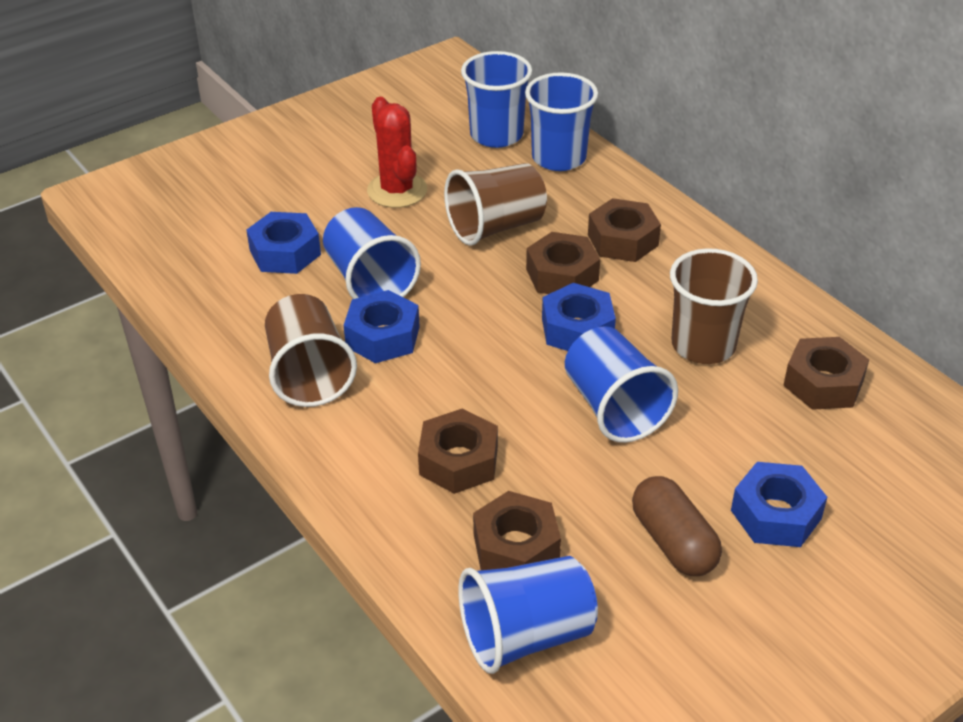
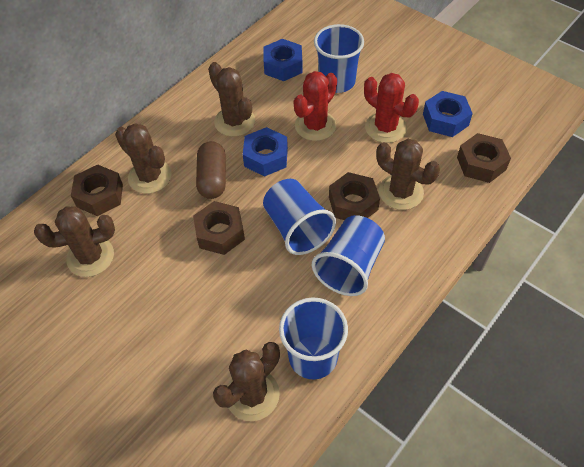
blue cup: [323,207,421,299] [458,556,598,674] [461,51,532,148] [525,72,598,171] [565,326,678,443] = 5 -> [263,179,336,255] [279,297,348,380] [312,215,385,296] [314,24,364,93] = 4
blue nut: [246,212,321,274] [344,290,420,363] [542,283,616,351] [731,462,827,547] = 4 -> [243,127,288,177] [264,39,303,81] [423,91,473,137] = 3
brown cactus: none = 0 -> [34,206,115,277] [115,123,172,194] [208,62,255,137] [213,342,280,421] [377,139,440,210] = 5
brown cup: [265,294,357,407] [444,163,547,246] [670,248,758,364] = 3 -> none = 0
brown nut: [418,408,498,494] [473,491,561,570] [526,232,600,294] [588,198,661,262] [783,337,869,410] = 5 -> [71,165,123,216] [193,201,245,255] [329,172,380,220] [457,133,511,183] = 4
red cactus: [367,97,427,208] = 1 -> [294,71,337,141] [364,73,419,143] = 2

